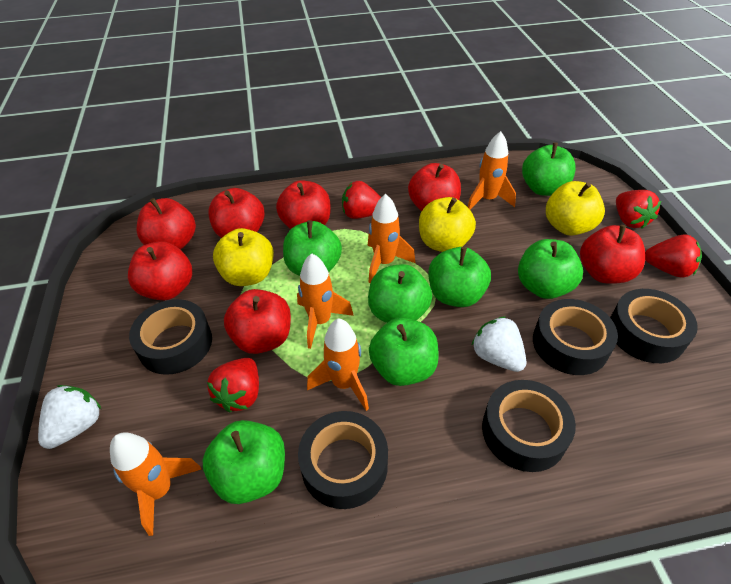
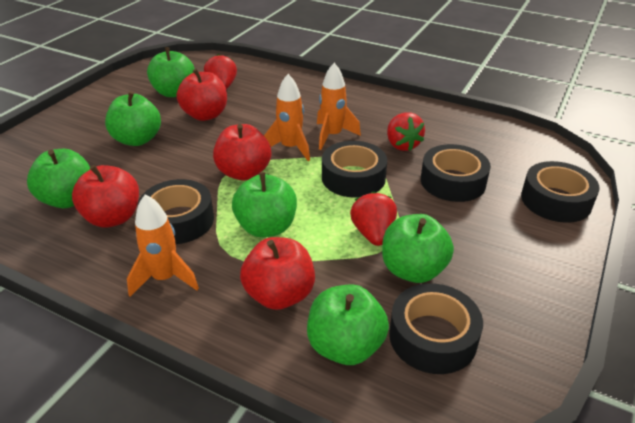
green apple: [203,420,285,504] [283,220,342,276] [368,264,432,323] [369,317,439,386] [429,247,491,307] [518,239,583,299] [522,142,576,196] = 7 -> [27,149,90,208] [105,91,161,146] [147,47,195,97] [232,172,297,237] [307,284,389,365] [382,214,454,283] = 6
orange rocket: [110,432,202,536] [297,253,354,349] [307,318,369,411] [368,194,415,283] [468,131,516,209] = 5 -> [127,194,199,296] [264,74,310,161] [317,63,361,150] = 3
red apple: [128,241,192,300] [137,198,196,250] [208,188,265,238] [224,289,291,354] [276,180,331,229] [408,163,461,211] [580,225,645,284] = 7 -> [72,165,139,228] [177,69,227,121] [213,124,271,180] [240,237,315,310] = 4
red strawberry: [207,358,259,412] [342,181,381,219] [616,190,661,229] [645,235,702,277] = 4 -> [204,54,237,89] [350,191,397,246] [387,112,425,151] = 3
white strawberry: [38,385,101,449] [472,316,526,372] = 2 -> none = 0
yellow apple: [213,228,274,286] [419,197,476,252] [546,181,605,236] = 3 -> none = 0

